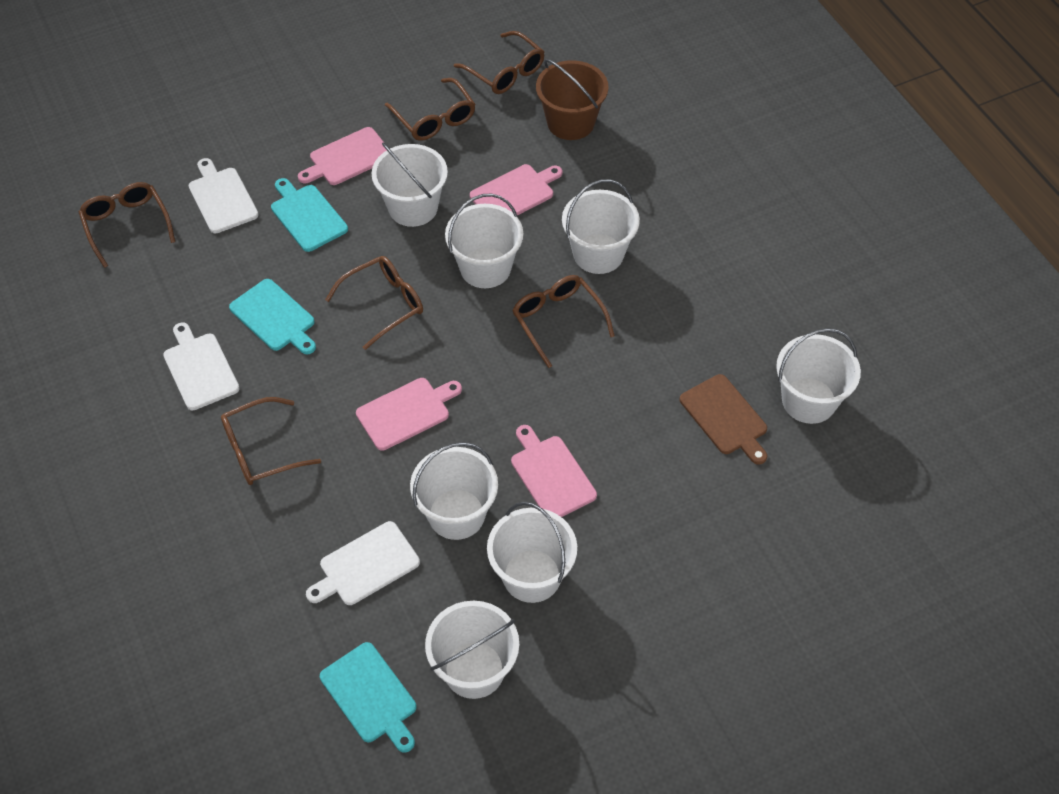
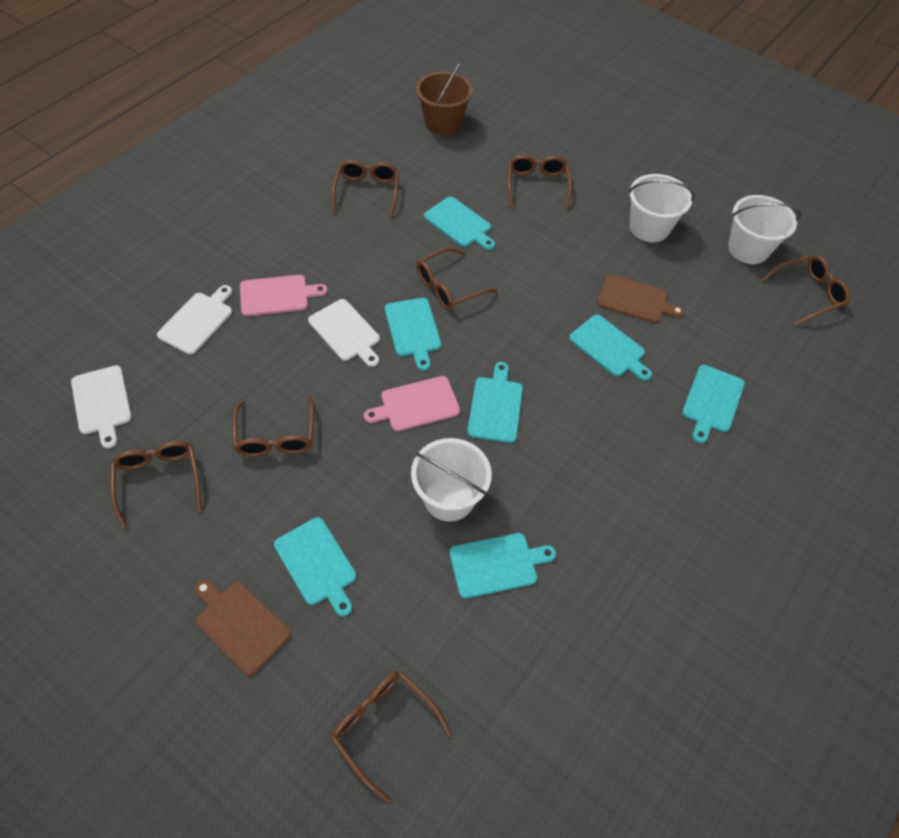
brown cutting board: [680,374,767,465] = 1 -> [194,579,291,675] [597,274,685,323] = 2
brown glasses: [79,182,175,268] [221,397,321,485] [325,256,423,350] [385,78,475,141] [454,31,544,94] [512,275,615,368] = 6 -> [110,441,202,529] [232,396,314,457] [330,670,452,802] [332,160,399,218] [416,247,498,310] [508,155,572,210] [761,255,850,325] = 7
pink cutting board: [298,127,387,185] [356,378,462,451] [470,164,562,216] [511,425,597,517] = 4 -> [240,275,328,316] [364,376,460,431] = 2
turquoise cutting board: [229,279,316,354] [271,178,348,252] [320,642,417,753] = 3 -> [274,517,356,616] [385,298,441,371] [424,197,495,250] [449,533,556,598] [467,362,523,443] [569,315,652,381] [682,365,745,443] = 7
white bucket: [372,142,448,227] [410,442,498,540] [425,601,519,699] [445,193,523,288] [487,502,577,603] [562,179,640,274] [776,328,861,424] = 7 -> [411,438,492,522] [628,174,694,242] [728,195,801,264] = 3

